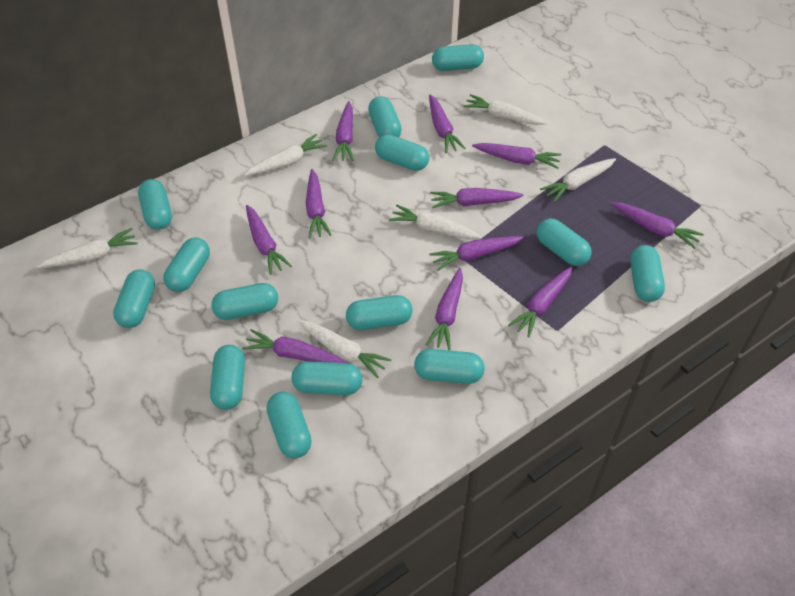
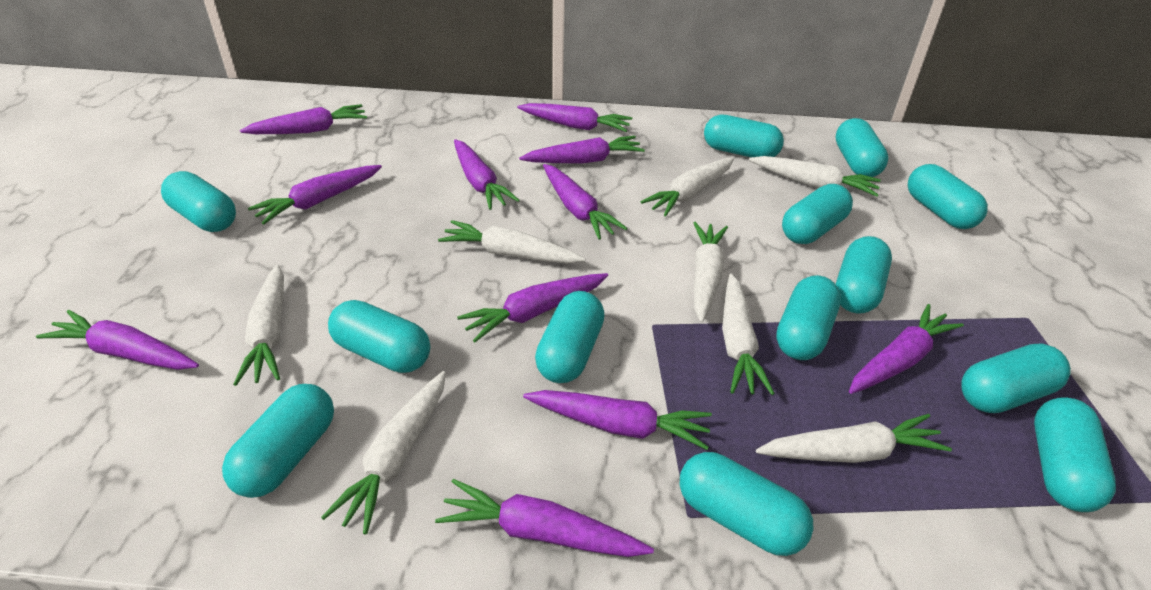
turquoise capsule: [113,269,155,328] [138,179,172,230] [163,238,210,292] [210,345,245,410] [211,283,278,320] [267,392,312,459] [292,361,362,395] [346,295,413,330] [368,96,402,137] [375,134,429,171] [414,349,485,384] [432,44,484,71] [537,218,592,266] [630,245,665,302] = 14 -> [161,171,236,232] [222,384,334,498] [328,300,430,373] [535,291,605,383] [680,452,814,556] [704,114,784,158] [776,275,841,360] [782,184,853,244] [835,118,889,177] [836,236,892,314] [908,164,988,229] [961,344,1071,413] [1034,397,1116,512] = 13
white carrot: [37,228,138,268] [244,134,327,176] [298,320,391,378] [389,205,483,240] [463,94,547,125] [540,158,616,202] = 6 -> [233,264,284,386] [321,371,446,534] [438,220,586,264] [641,157,734,217] [694,222,728,323] [722,274,775,395] [749,156,881,197] [756,414,952,463] = 8

